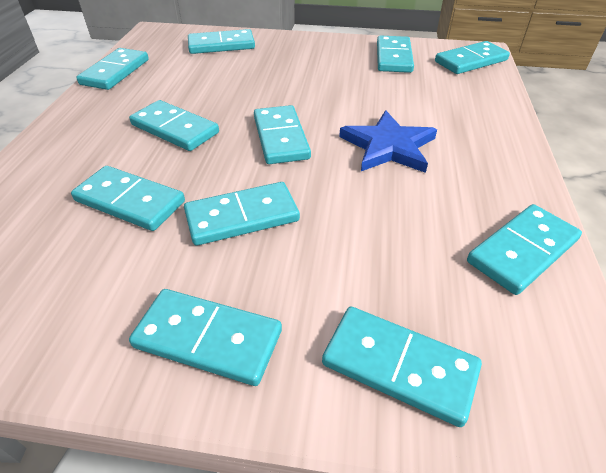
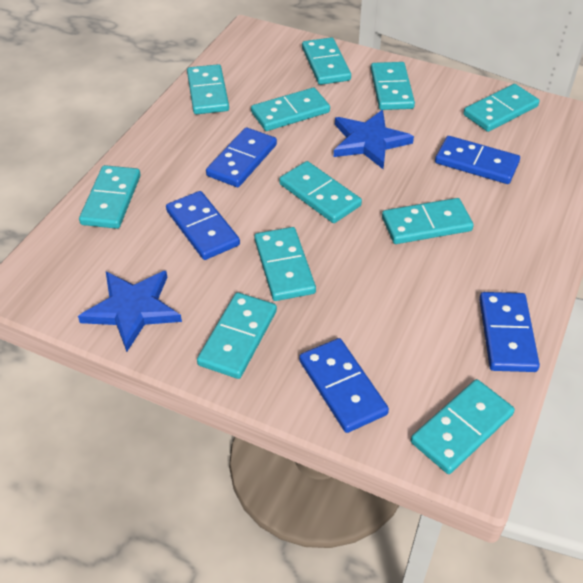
blue domino: none = 0 -> [166,191,240,260] [206,127,277,187] [299,338,389,433] [435,136,520,184] [479,292,540,372] = 5
blue star: [339,110,437,173] = 1 -> [78,271,182,352] [334,110,414,169] = 2

